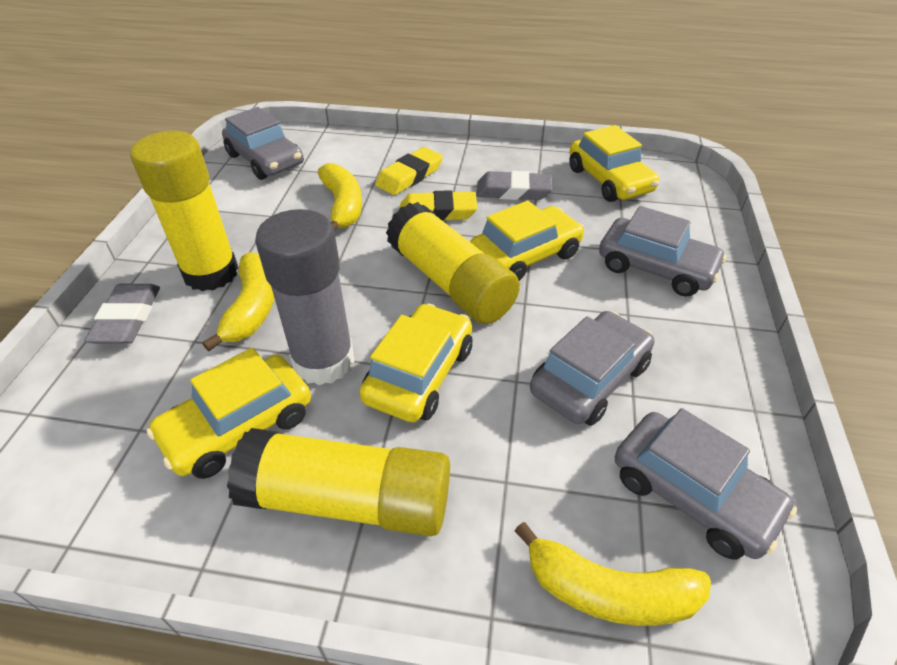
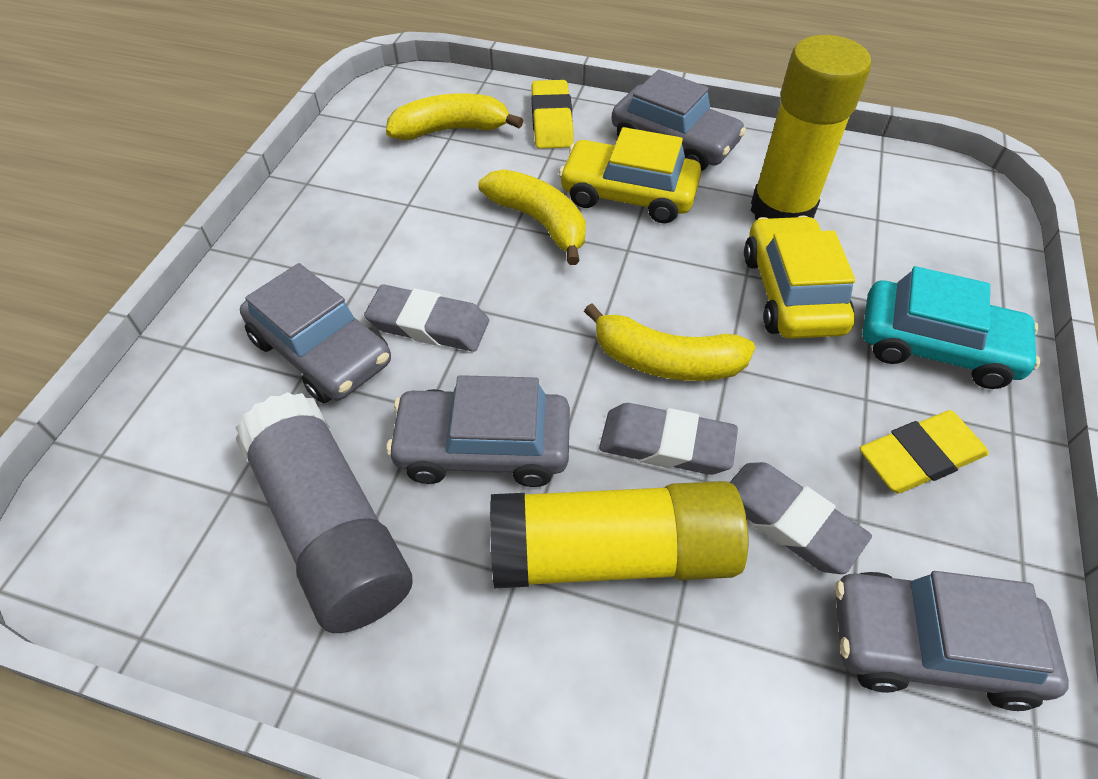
grey eraser: [84,284,160,344] [476,171,552,200] = 2 -> [364,284,489,352] [599,403,738,475] [729,462,872,574] = 3
turquoise car: none = 0 -> [863,266,1040,389] = 1
yellow car: [147,348,311,479] [359,303,473,422] [470,201,584,281] [569,125,659,202] = 4 -> [559,127,701,223] [744,216,855,339] = 2
yellow glue stick: [130,131,239,291] [227,428,450,536] [386,202,520,324] = 3 -> [490,481,748,588] [751,35,871,219] = 2

